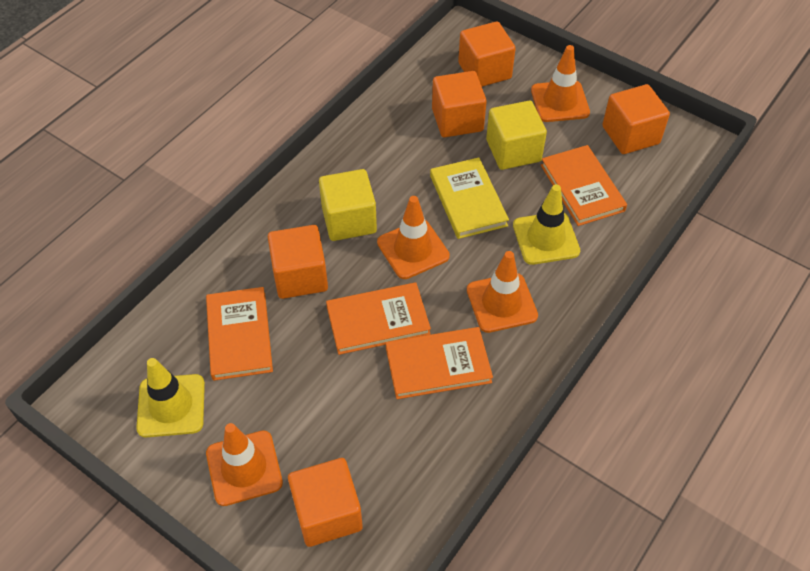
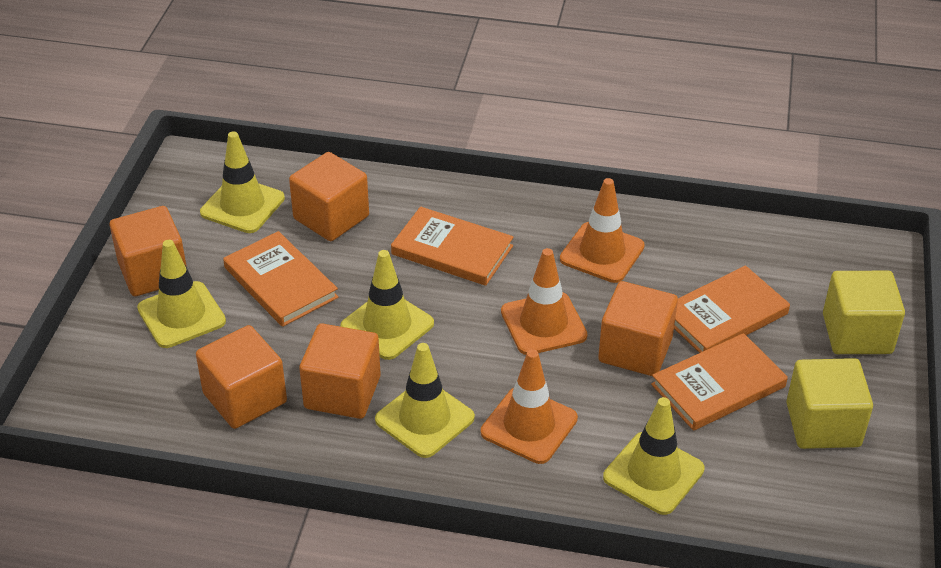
orange traffic cone: [206,423,283,506] [377,196,450,279] [467,251,538,333] [531,45,590,122] = 4 -> [481,349,578,464] [501,248,588,355] [560,178,645,283] = 3
yellow book: [430,157,509,239] = 1 -> none = 0
yellow traffic cone: [136,358,205,437] [513,184,580,265] = 2 -> [137,240,226,348] [200,131,285,233] [340,250,434,360] [375,343,475,458] [603,397,705,515] = 5

